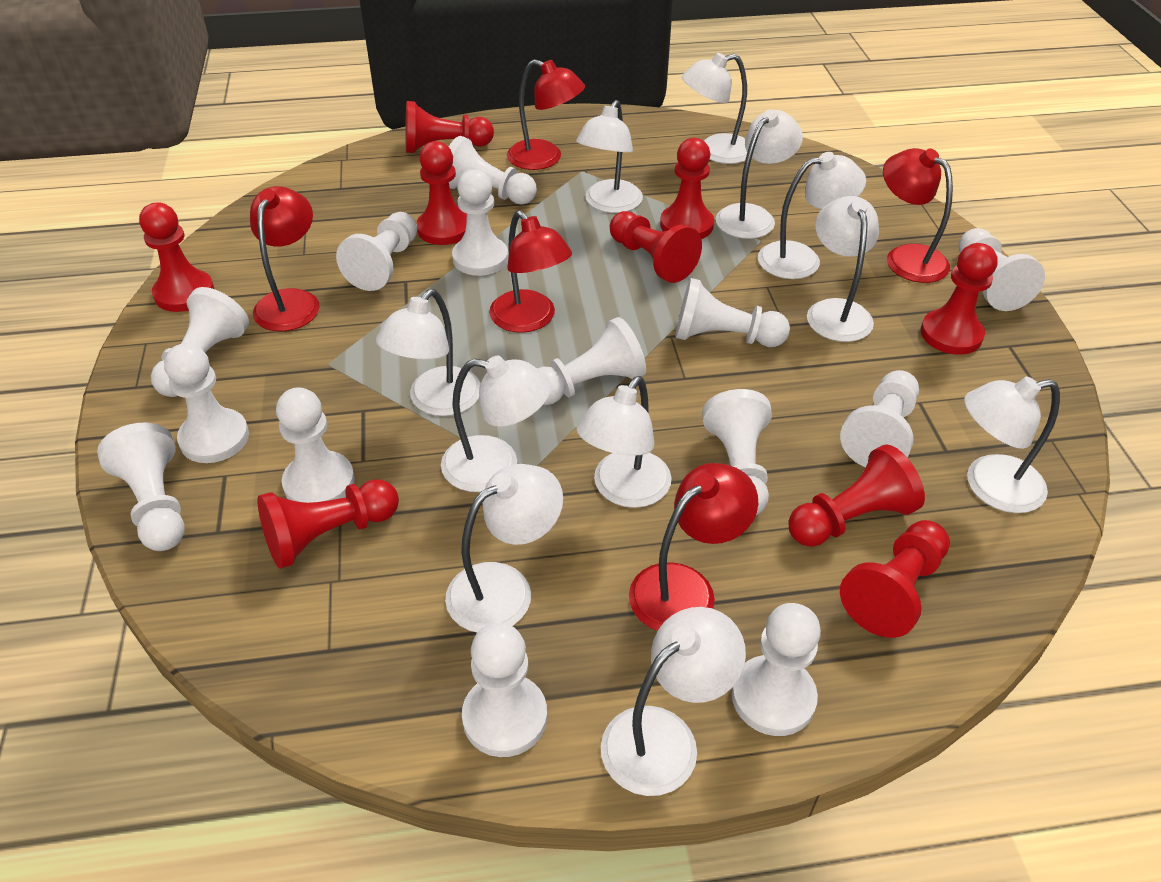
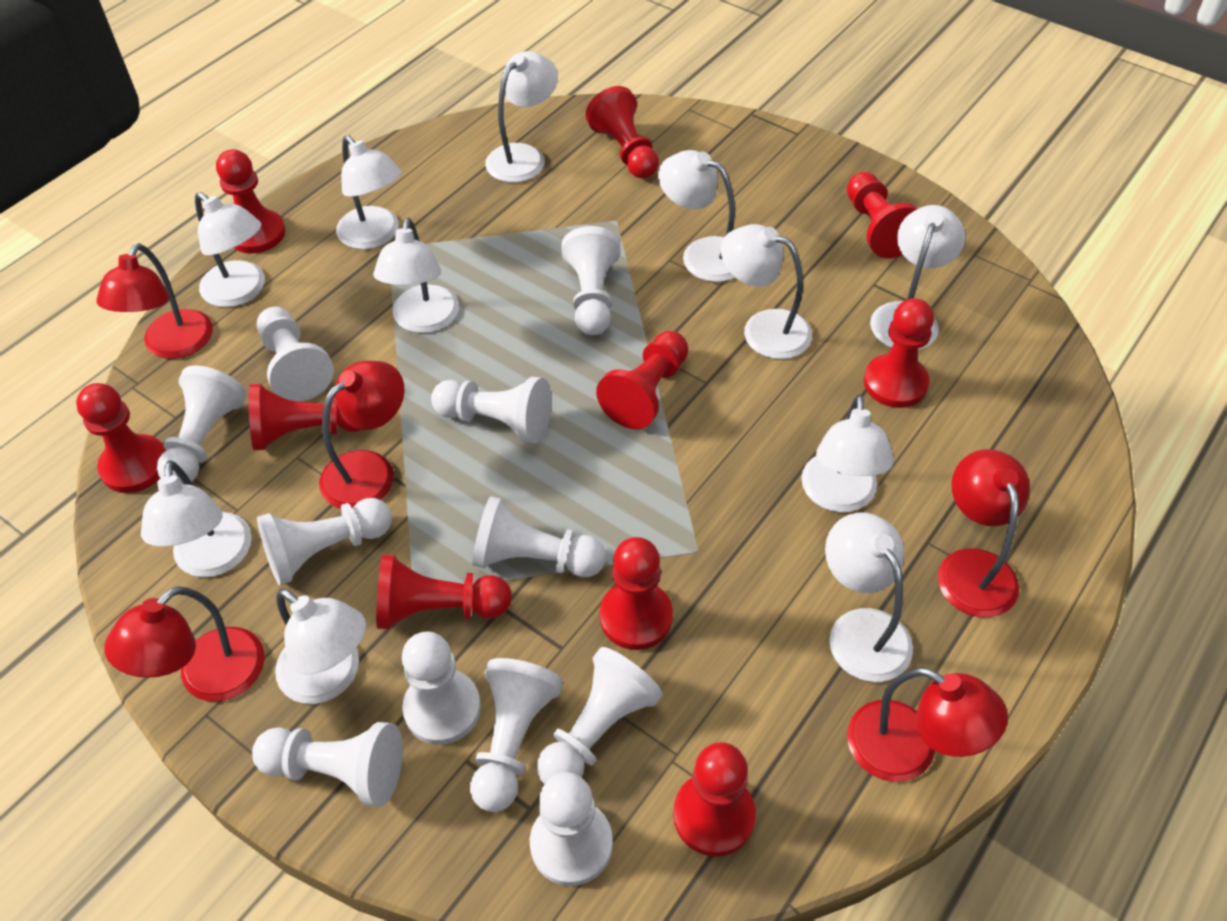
red pawn: [139,203,214,312] [257,479,399,569] [405,101,494,153] [416,141,467,245] [610,211,702,283] [660,138,714,239] [788,445,925,547] [840,520,950,638] [921,243,998,355] = 9 -> [76,383,166,493] [216,149,285,254] [248,384,360,450] [376,554,512,629] [585,86,659,179] [596,331,688,429] [600,537,673,650] [673,742,756,857] [847,172,917,258] [864,298,934,408] = 10
white pawn: [97,423,185,551] [151,287,249,397] [164,343,249,463] [276,387,355,503] [336,212,418,291] [449,136,537,205] [452,169,508,276] [462,623,547,757] [537,317,646,405] [675,278,790,347] [702,389,772,515] [732,603,821,736] [840,370,919,467] [959,228,1045,311] = 14 -> [157,365,247,484] [252,722,403,807] [257,307,334,402] [257,498,392,585] [402,632,481,745] [431,377,551,443] [470,658,563,812] [472,496,606,577] [530,772,613,886] [537,647,663,784] [561,226,620,335] = 11

